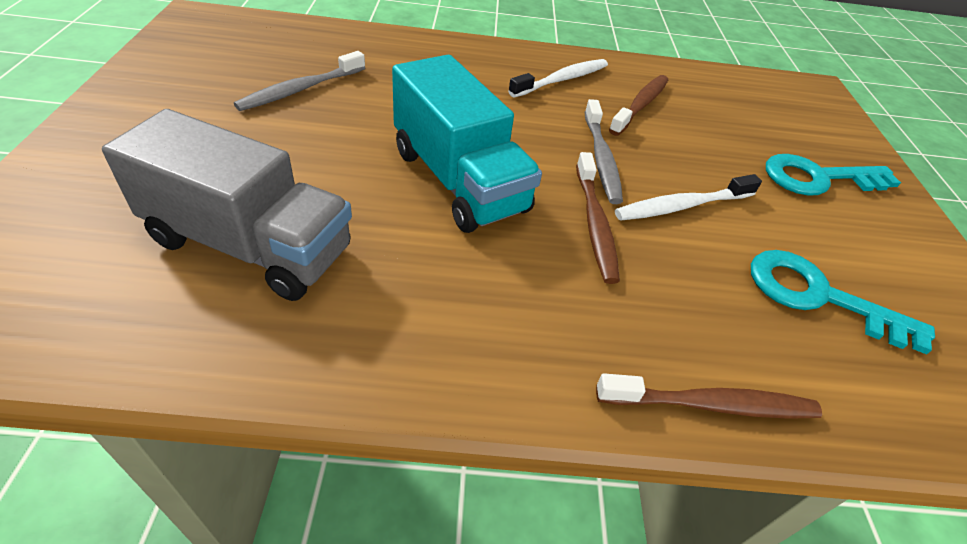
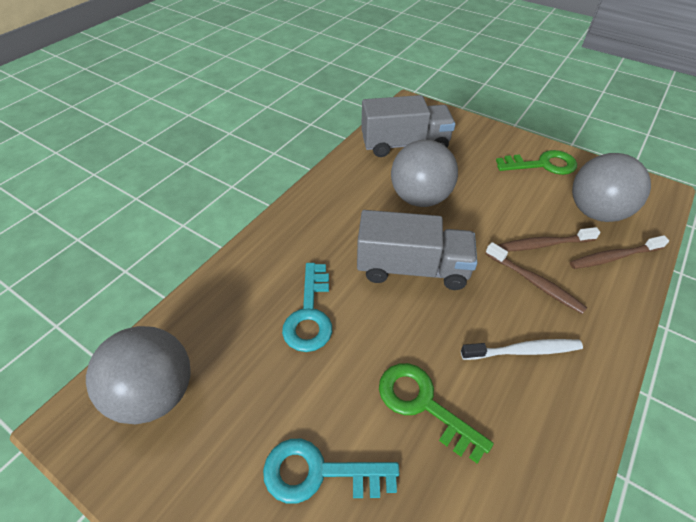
green key: none = 0 -> [379,363,494,464] [496,150,577,175] = 2
grey ball: none = 0 -> [86,326,191,424] [391,140,458,207] [572,153,651,222] = 3
grey toothbrush: [234,51,365,111] [585,99,623,204] = 2 -> none = 0
grey truck: [102,109,352,301] = 1 -> [357,210,477,290] [361,95,455,157] = 2
turquoise truck: [392,55,542,233] = 1 -> none = 0
white toothbrush: [508,59,608,97] [615,174,762,220] = 2 -> [461,339,583,360] = 1

